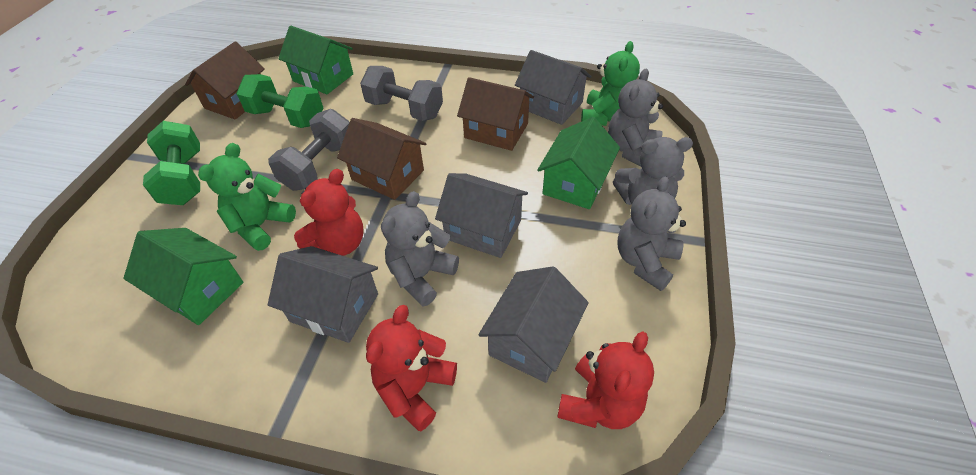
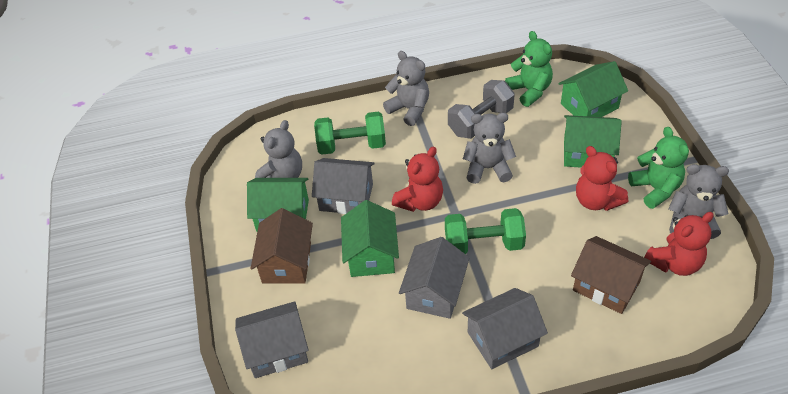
brown house: [185,41,265,120] [337,118,426,200] [457,77,534,151] = 3 -> [251,208,313,284] [571,236,651,314] = 2
green house: [123,228,244,325] [278,26,353,94] [537,117,620,209] = 3 -> [247,178,309,232] [341,200,399,277] [558,61,628,117] [564,115,622,168] = 4
grey dumbbell: [268,109,350,191] [360,66,443,121] = 2 -> [448,80,515,139] = 1

